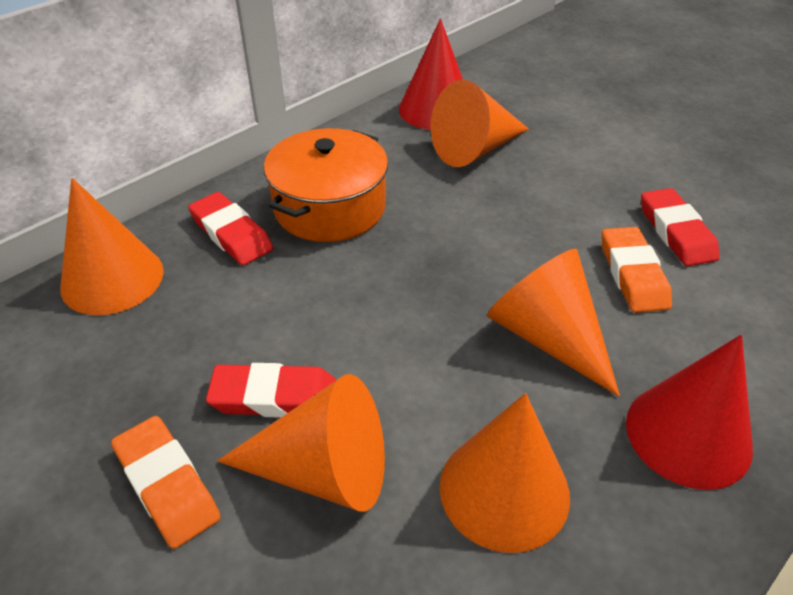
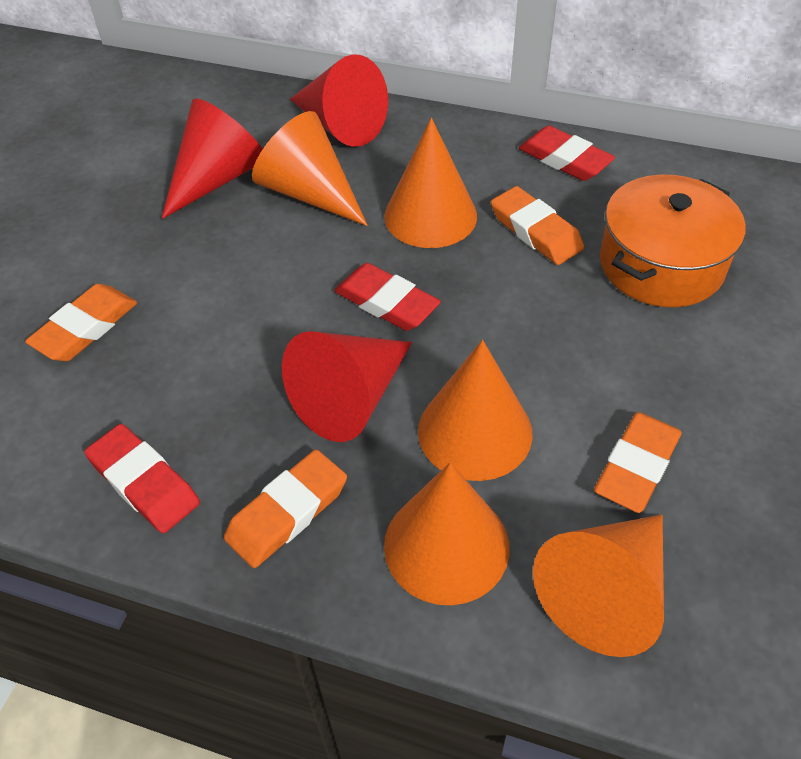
orange eraser: [111,416,221,549] [602,227,672,313] = 2 -> [25,284,137,361] [224,449,347,568] [491,186,584,265] [594,412,682,513] = 4
red cone: [399,18,463,130] [626,335,753,490] = 2 -> [161,99,263,219] [282,331,412,442] [290,54,388,147] = 3

